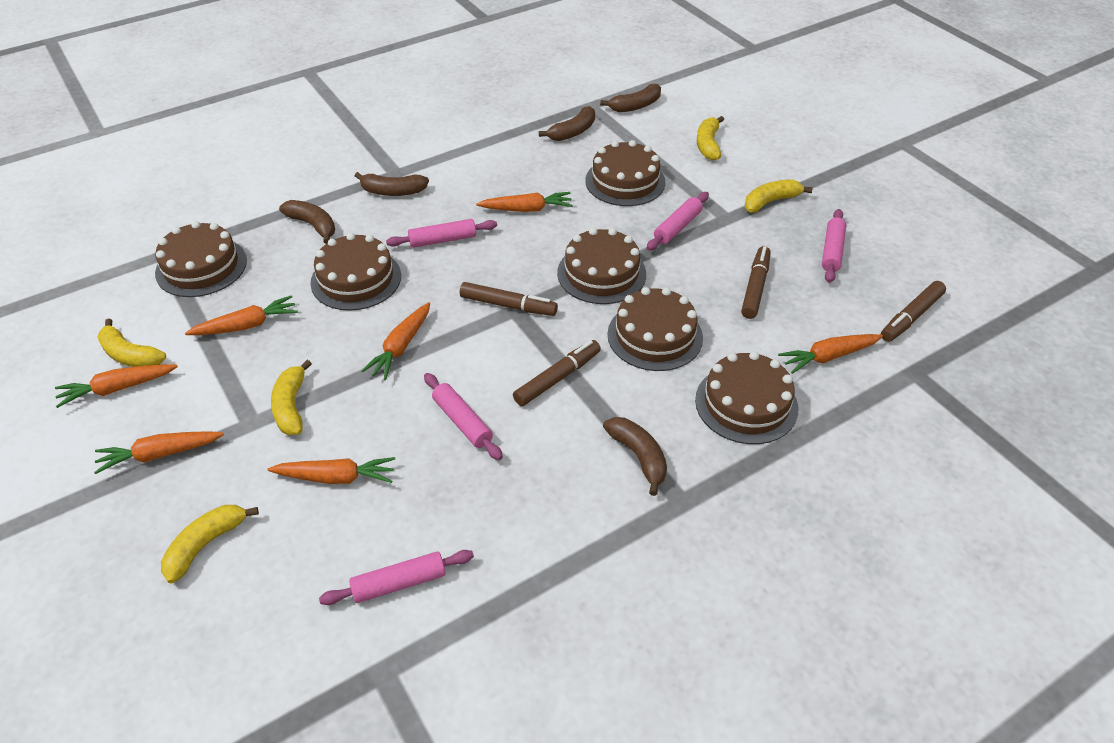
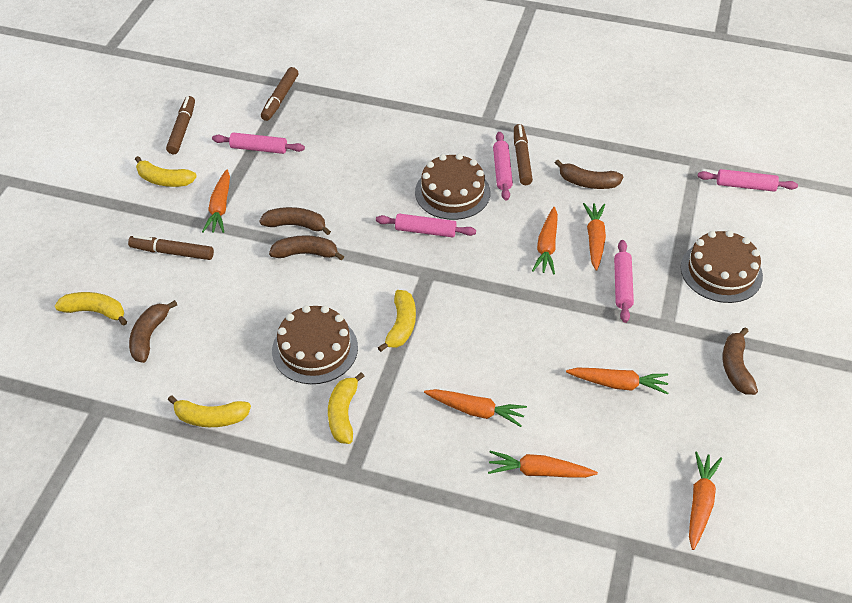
brown cake: [155,221,247,297] [310,233,401,311] [557,228,646,304] [585,140,666,206] [607,287,703,371] [695,351,798,444] = 6 -> [272,305,358,384] [415,153,490,220] [681,230,763,303] = 3

